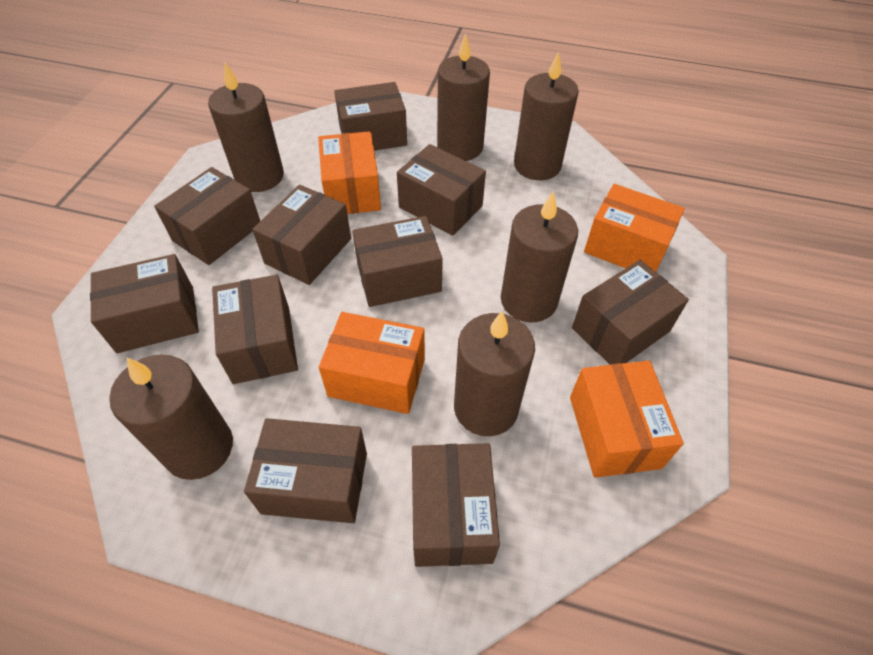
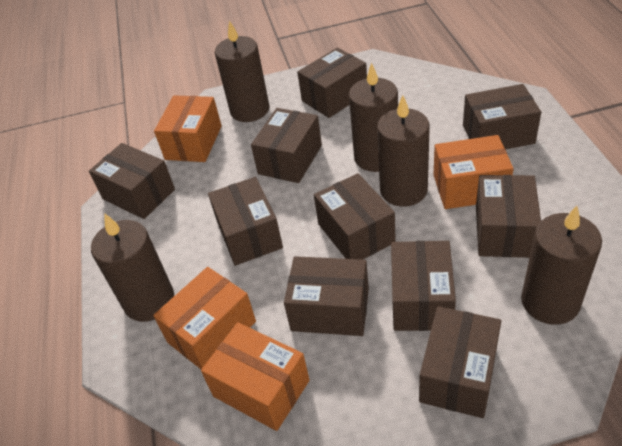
brown candle: [109,354,233,480] [208,63,284,192] [437,34,490,161] [454,311,535,436] [501,191,578,323] [514,51,579,180] = 6 -> [91,214,174,322] [215,20,269,122] [349,63,398,172] [377,95,430,207] [521,205,602,325] = 5

